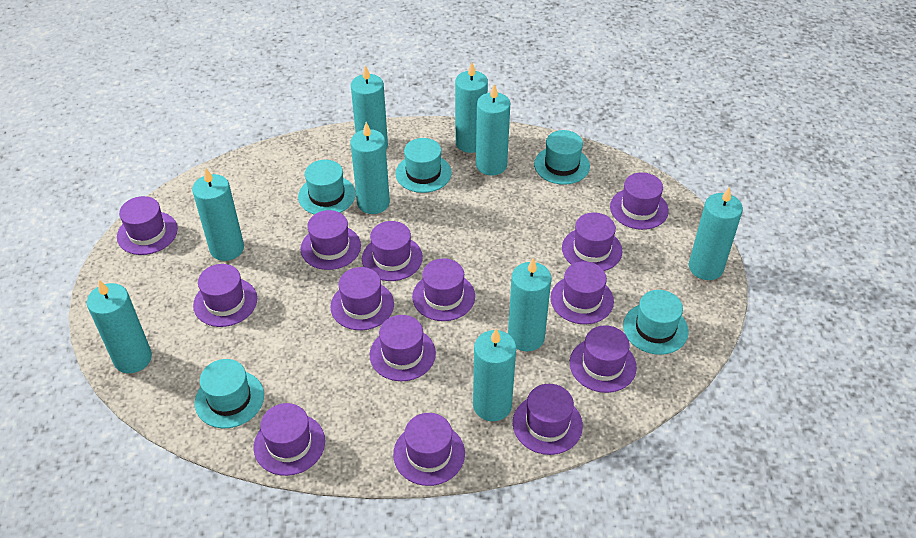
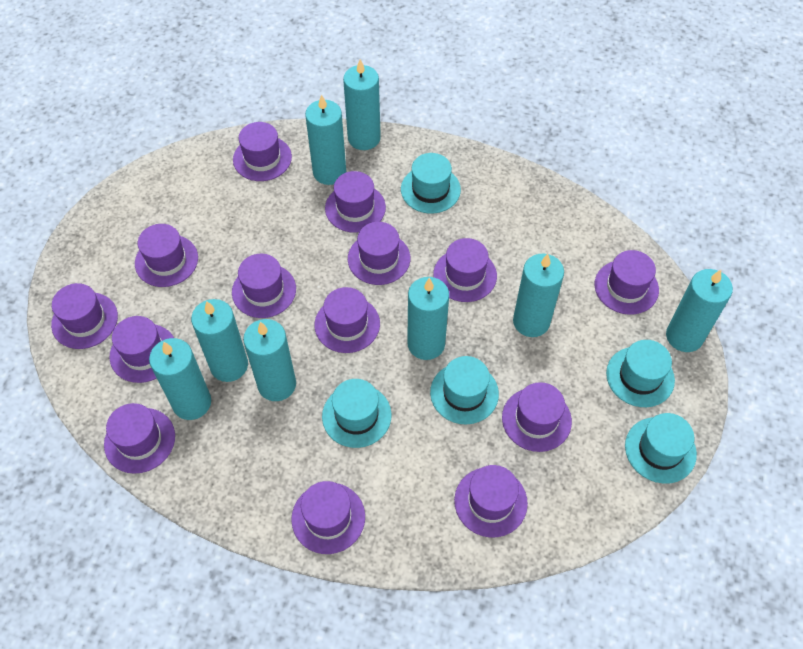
turquoise candle: [87,280,152,373] [192,167,244,261] [350,122,390,214] [351,65,388,149] [455,62,488,153] [473,329,516,421] [476,84,510,176] [508,258,551,352] [689,187,743,280] = 9 -> [149,338,211,420] [191,299,248,382] [243,319,296,401] [305,94,346,185] [343,59,381,150] [407,277,449,360] [513,253,564,337] [666,269,733,352] = 8

